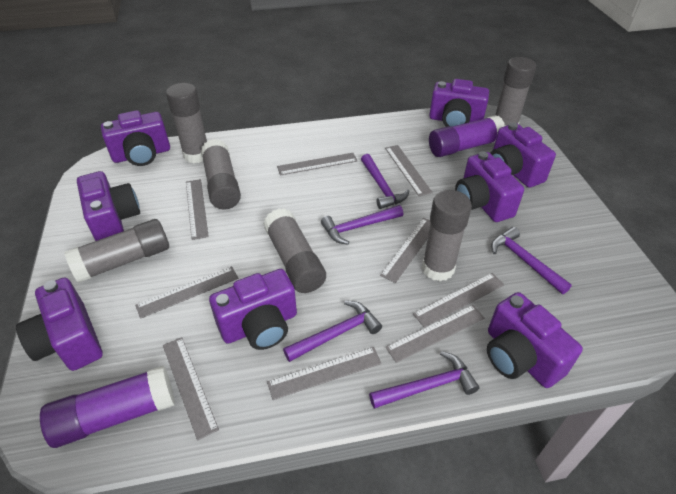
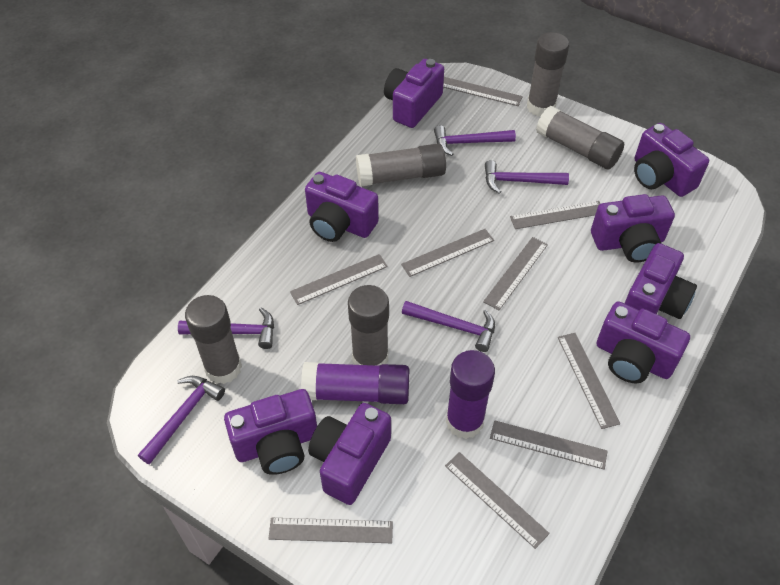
grey glue stick: [64,219,169,283] [166,83,207,163] [201,139,241,209] [263,208,326,293] [422,190,472,281] [495,57,536,126] = 6 -> [185,295,242,384] [348,285,389,366] [356,143,446,186] [527,32,569,117] [536,105,624,169] = 5

